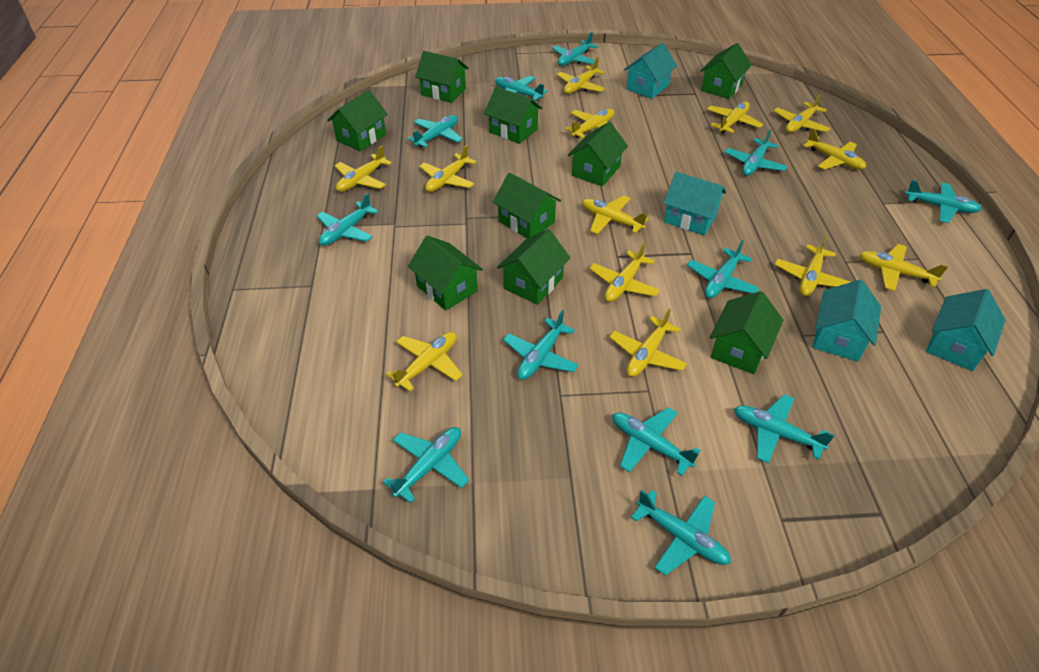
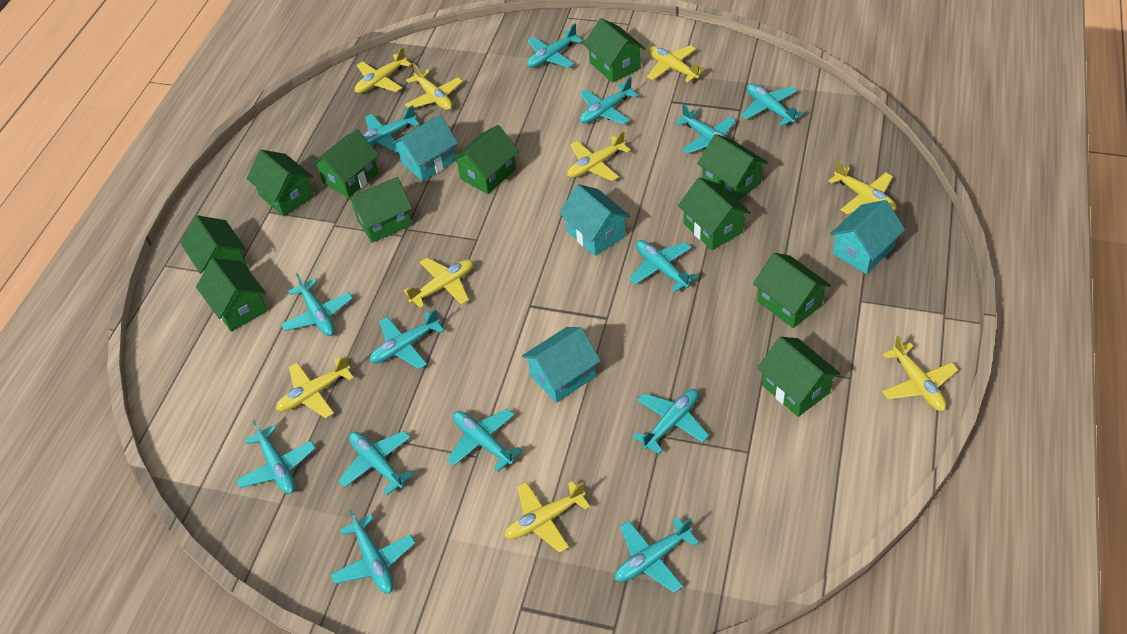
green house: [327,90,388,151] [408,236,483,310] [415,51,469,103] [484,87,542,144] [493,173,561,238] [497,229,570,305] [568,122,628,186] [700,43,752,99] [710,291,783,374] = 9 -> [180,215,248,274] [196,258,267,332] [247,150,314,216] [312,129,379,198] [347,177,412,243] [451,125,519,194] [583,18,646,83] [678,177,751,250] [697,134,768,201] [753,253,831,328] [757,337,840,417] = 11
turquoise plane: [317,193,379,246] [383,427,469,503] [407,115,463,148] [495,76,548,101] [503,310,579,380] [552,32,599,66] [612,407,701,476] [631,490,731,576] [687,240,759,298] [725,129,787,176] [734,394,835,463] [905,180,982,223] = 12 -> [236,421,316,494] [281,273,353,336] [330,510,415,594] [338,431,414,495] [363,105,420,153] [370,309,444,369] [447,408,522,472] [527,23,583,68] [580,77,639,125] [615,517,699,593] [629,240,698,292] [633,389,709,454] [675,104,736,154] [741,83,803,126] = 14
yellow plane: [335,145,392,192] [386,332,463,392] [419,145,476,192] [556,57,605,94] [565,109,619,139] [582,195,649,234] [589,242,660,302] [609,309,687,377] [707,102,763,133] [774,94,830,133] [775,236,851,296] [803,128,866,170] [859,244,948,291] = 13 -> [276,356,354,418] [355,47,412,93] [404,258,474,308] [405,63,463,110] [504,481,590,553] [567,131,631,181] [647,45,705,82] [828,161,897,215] [882,336,958,411] = 9

